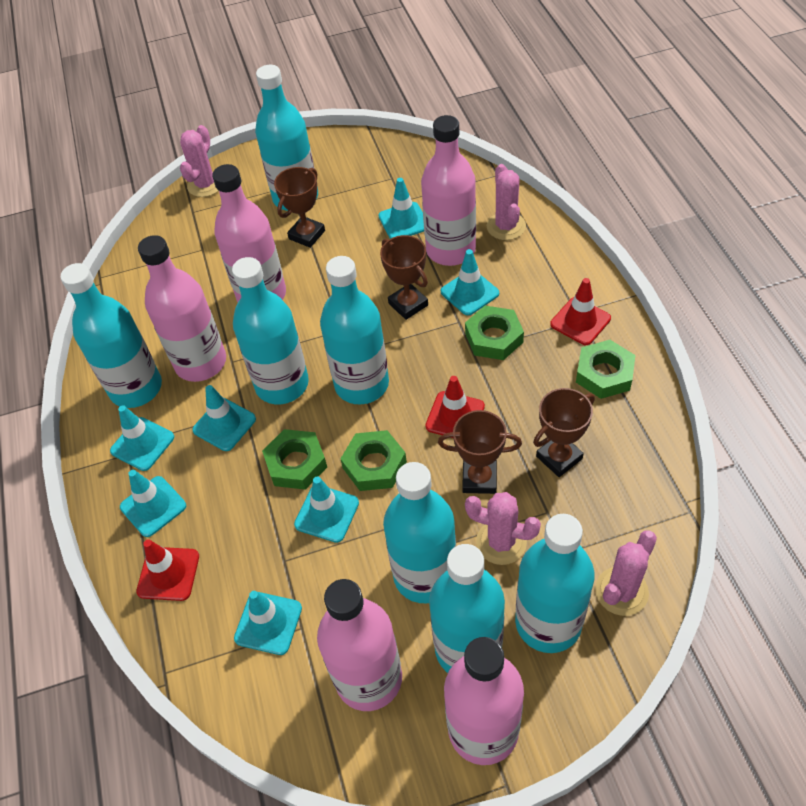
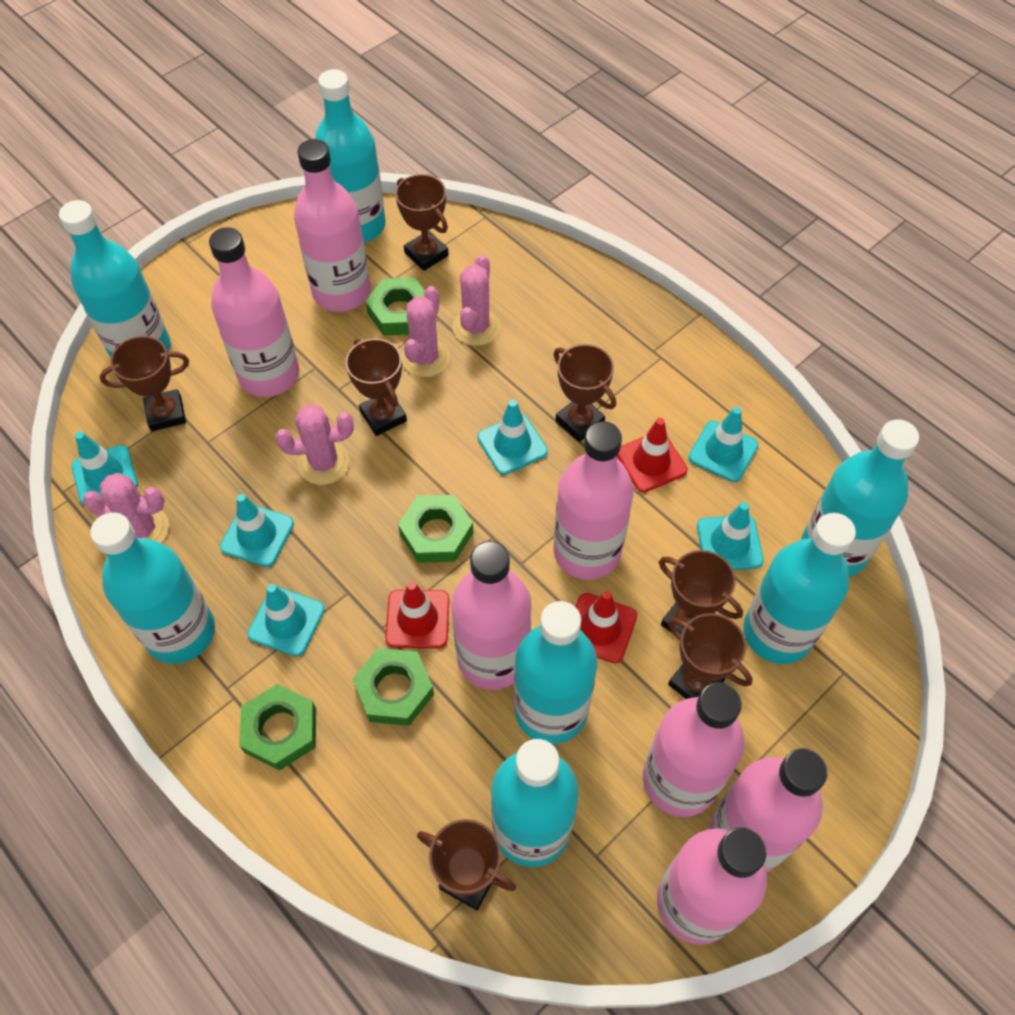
brown trophy: [274,167,325,248] [380,235,428,320] [438,410,522,494] [533,388,595,477] = 4 -> [100,336,189,431] [345,339,407,436] [395,174,449,271] [417,819,516,910] [554,344,616,442] [659,550,743,634] [668,613,753,699] = 7
pink bottle: [138,235,226,382] [212,164,286,302] [317,579,402,711] [421,115,476,266] [444,637,524,765] = 5 -> [209,227,299,397] [294,139,371,312] [451,541,531,690] [553,421,634,580] [643,682,744,817] [657,827,767,945] [709,748,828,872] = 7
turquoise traffic cone: [110,405,174,471] [120,470,186,537] [193,385,256,451] [234,591,302,655] [294,477,359,543] [379,178,424,239] [441,249,499,315] = 7 -> [72,432,138,506] [220,494,294,567] [248,584,325,657] [478,400,548,475] [688,407,759,482] [697,502,764,570] = 6

